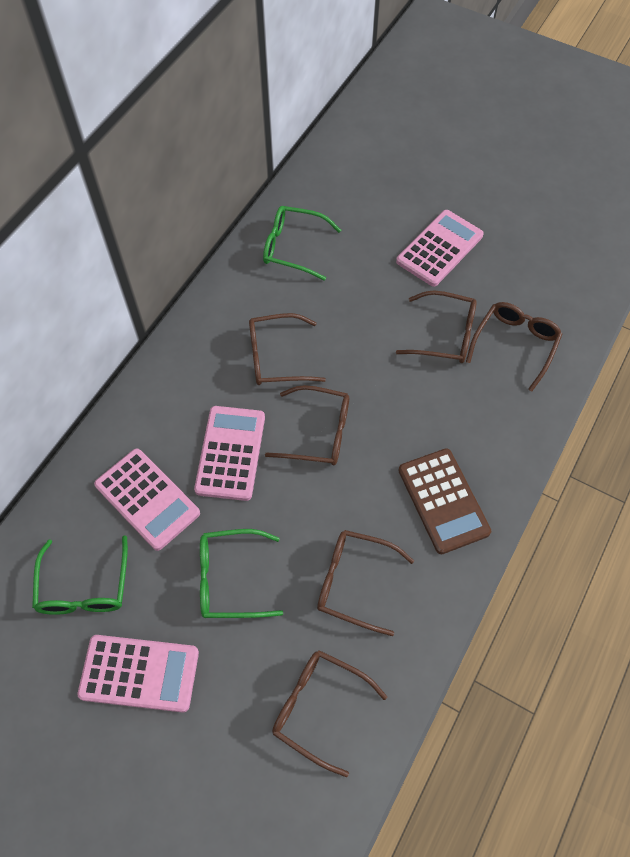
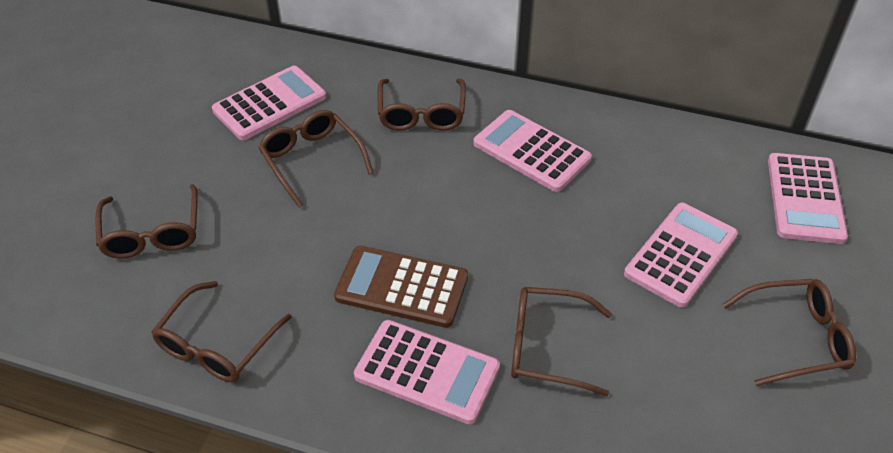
green glasses: [32,535,128,615] [200,529,283,618] [263,206,341,281] = 3 -> none = 0
pink calculator: [77,635,199,713] [94,448,200,551] [194,406,265,501] [396,210,484,287] = 4 -> [212,66,326,140] [354,320,500,424] [474,110,592,192] [624,203,738,308] [768,153,848,244] = 5

